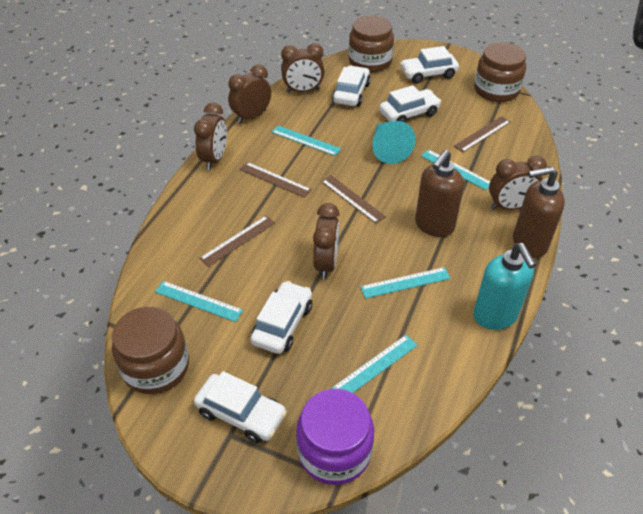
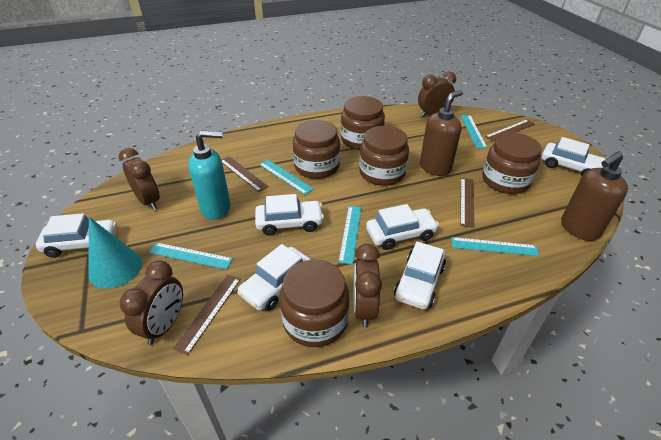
brown clock: [194,103,227,170] [228,64,271,123] [281,43,325,93] [313,203,340,279] [489,156,547,210] = 5 -> [119,148,160,210] [120,260,183,345] [354,244,382,327] [418,71,456,117] = 4
brown jar: [112,307,189,394] [349,15,394,72] [474,42,526,102] = 3 -> [279,259,350,347] [293,120,340,179] [341,96,385,150] [359,126,409,186] [482,133,542,194] = 5
purple jar: [296,389,374,485] = 1 -> none = 0
white car: [194,371,287,443] [251,281,312,354] [332,66,371,106] [379,85,441,123] [400,46,459,83] = 5 -> [36,213,117,258] [237,244,311,311] [255,194,324,236] [366,204,439,250] [394,242,446,310] [541,137,606,176] = 6

